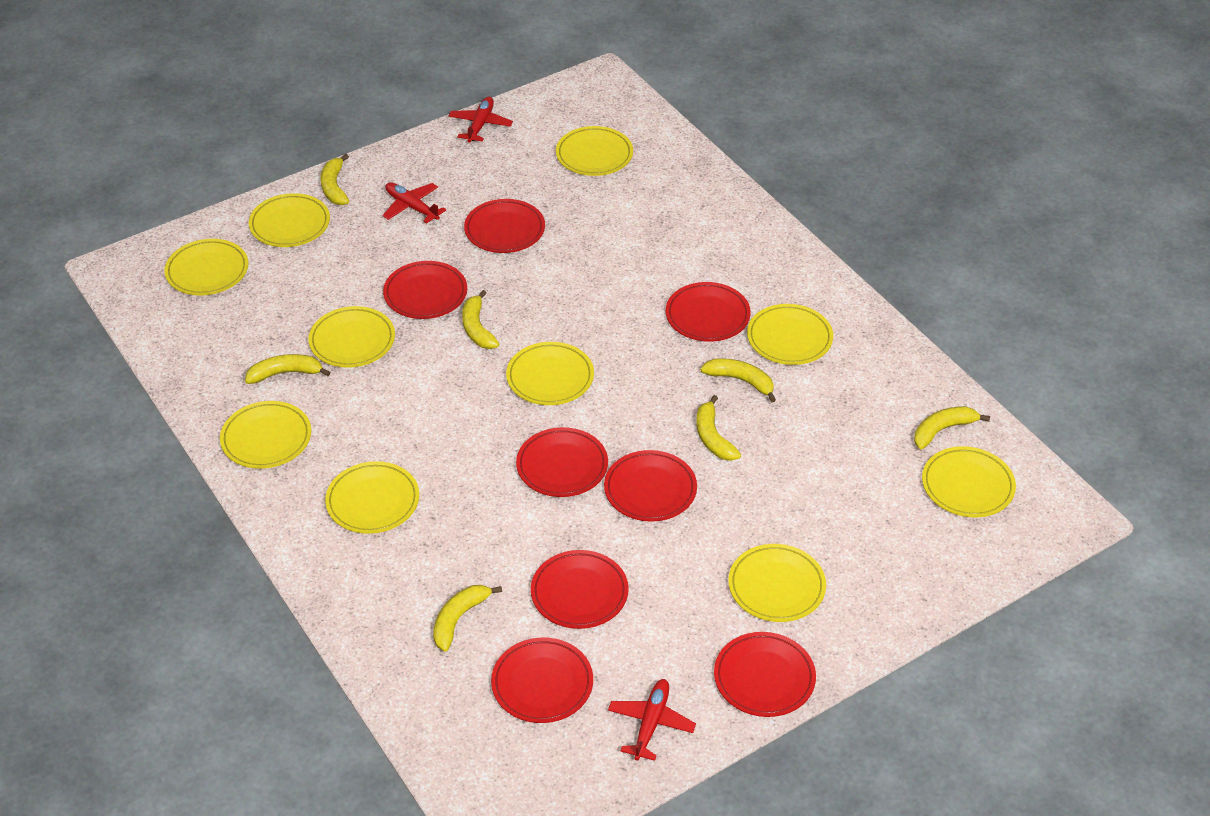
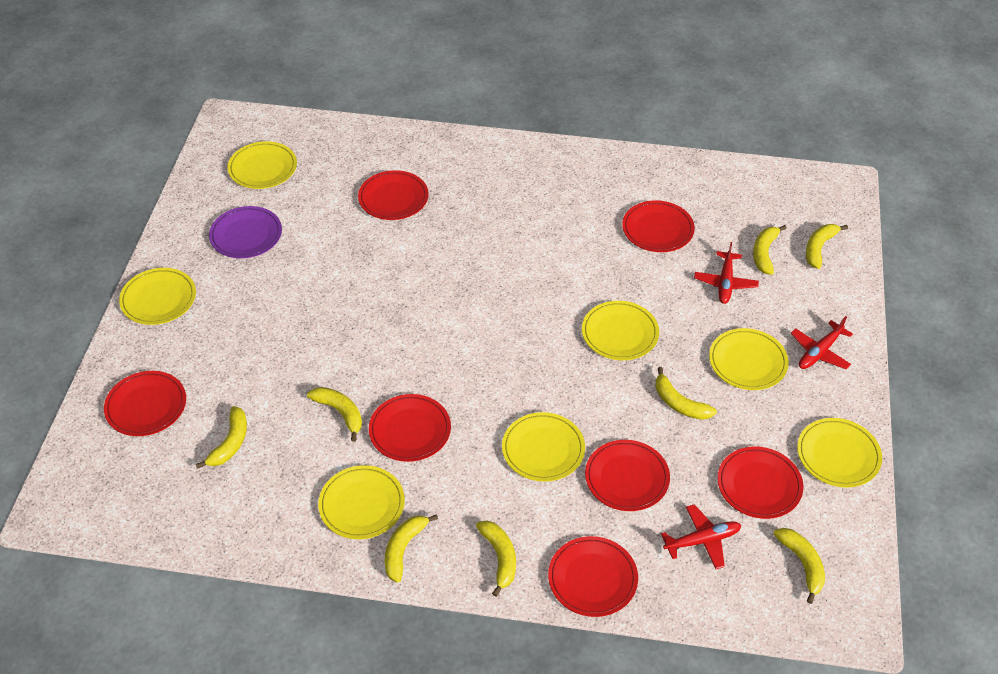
purple plate: none = 0 -> [209,206,282,258] = 1
red plate: [383,261,467,319] [464,199,545,253] [491,637,593,723] [516,427,608,497] [531,550,629,629] [604,450,697,522] [666,282,751,342] [714,632,816,717] = 8 -> [104,371,186,436] [358,170,429,220] [369,394,451,462] [548,536,638,617] [585,440,670,511] [622,200,695,252] [717,446,803,519] = 7
yellow banana: [245,354,331,384] [321,154,349,205] [433,585,502,652] [462,290,499,349] [696,395,741,461] [700,358,776,402] [914,406,990,450] = 7 -> [196,406,247,469] [307,387,362,442] [384,514,438,583] [476,520,516,597] [656,367,717,420] [753,225,787,275] [773,528,825,604] [806,224,848,269] = 8
yellow plate: [164,239,249,295] [220,401,311,469] [249,193,330,247] [308,306,395,368] [325,461,419,534] [506,342,594,405] [556,126,633,176] [728,544,826,622] [747,304,833,365] [922,446,1016,517] = 10 -> [119,268,196,325] [228,141,297,189] [318,465,405,539] [502,412,585,482] [582,301,659,360] [709,328,789,390] [797,418,882,488] = 7

